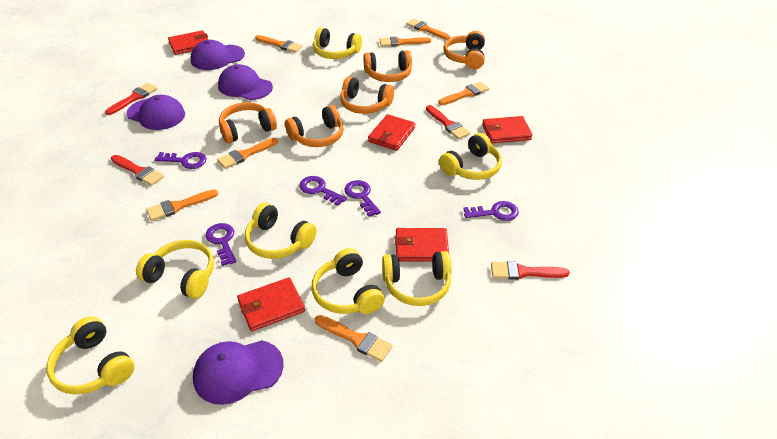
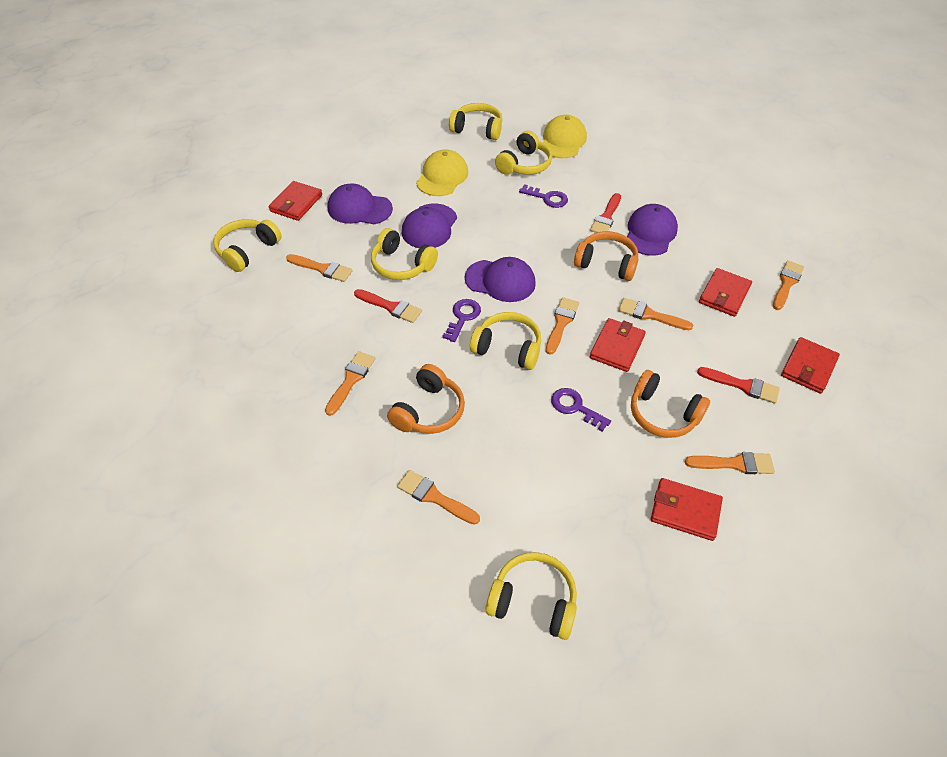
orange headphones: [219,102,277,143] [285,105,344,147] [340,76,394,114] [363,50,412,82] [443,31,485,69] = 5 -> [387,364,465,434] [574,231,638,281] [631,370,710,438] = 3
purple key: [155,152,207,169] [205,223,236,266] [299,176,347,206] [344,180,381,217] [464,201,519,221] = 5 -> [442,299,481,342] [519,184,568,208] [551,388,611,432] = 3
red brush: [105,83,158,115] [111,155,164,186] [426,105,470,139] [491,261,570,280] = 4 -> [354,289,422,323] [590,193,621,233] [697,367,780,404] = 3
yellow cap: none = 0 -> [416,150,468,196] [543,115,587,158] = 2
yellow headphones: [46,316,135,394] [136,240,214,299] [245,203,316,259] [311,248,385,314] [313,27,362,59] [382,251,451,306] [439,133,502,180] = 7 -> [213,219,282,272] [371,228,438,280] [449,103,502,140] [470,312,541,370] [486,552,577,640] [495,131,552,175] = 6

